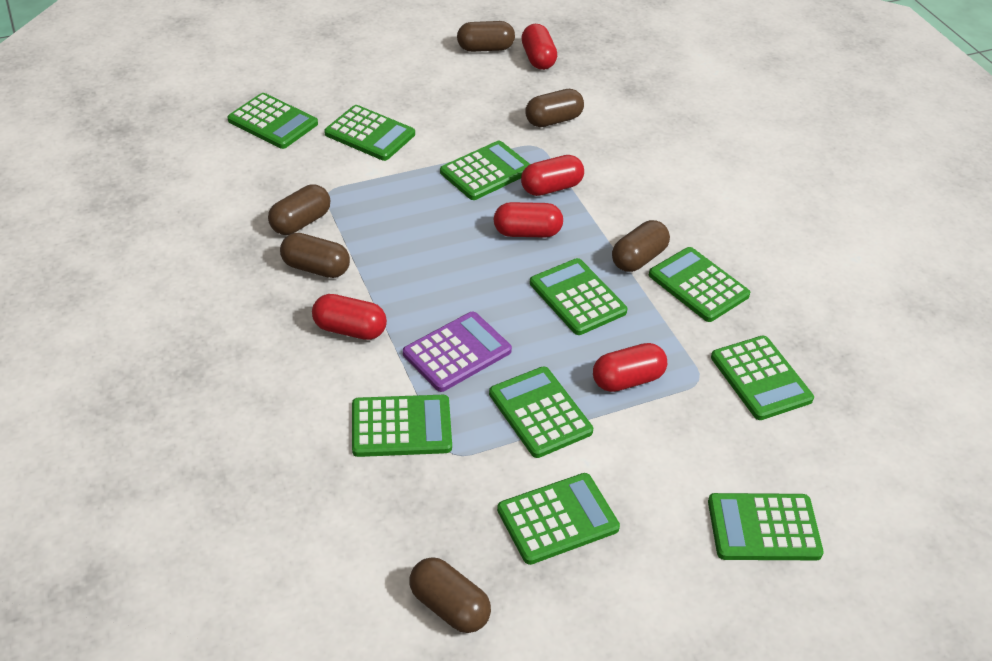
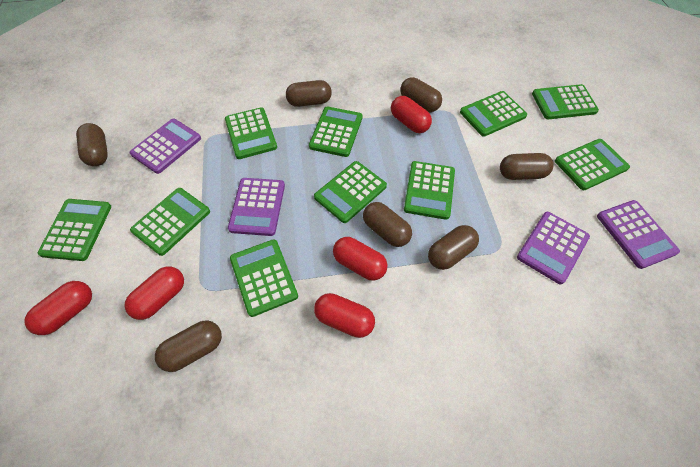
brown capsule: [268,184,330,235] [280,233,350,278] [409,557,491,633] [457,21,515,52] [525,89,584,127] [612,220,670,272] = 6 -> [76,123,108,166] [155,320,222,372] [286,80,332,107] [363,202,412,247] [400,77,442,112] [428,225,479,270] [500,153,554,180] = 7
purple calculator: [403,312,512,392] = 1 -> [130,119,201,174] [228,178,285,236] [517,212,590,284] [597,200,680,269] = 4

